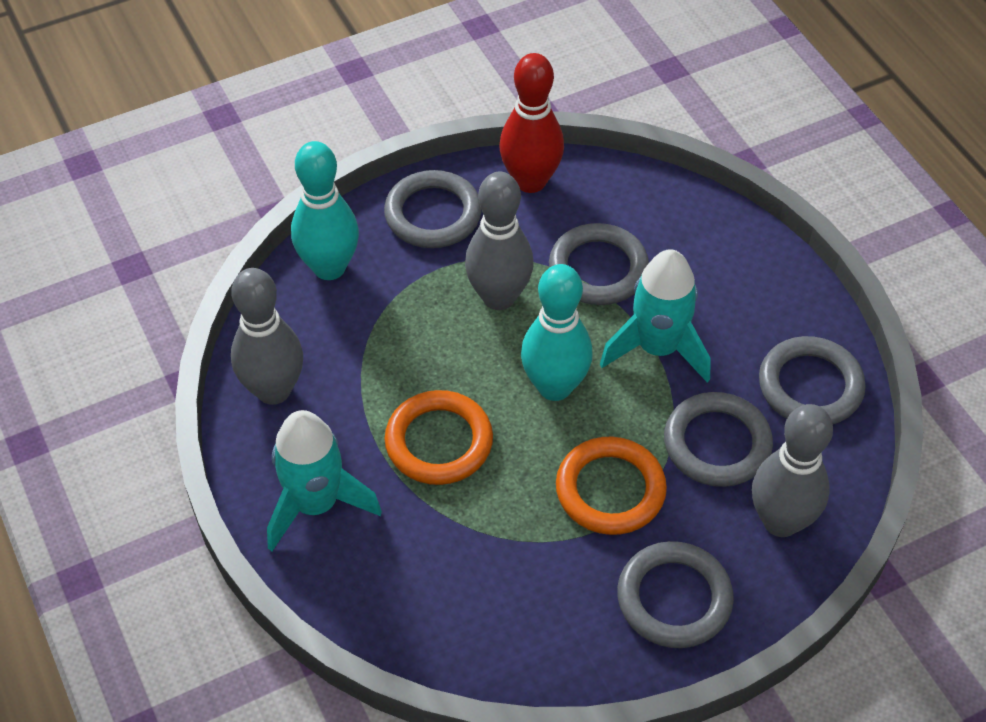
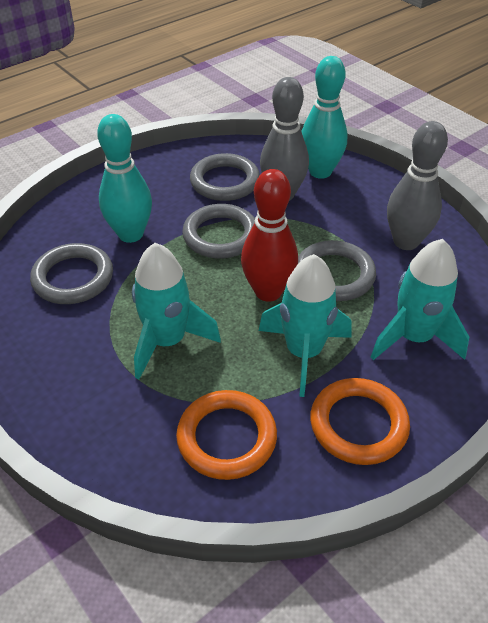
grey bowling pin: [231,268,303,405] [465,172,534,310] [752,404,833,537] = 3 -> [260,77,309,201] [387,121,448,250] = 2
grey ring: [384,170,482,248] [549,223,649,305] [617,541,734,648] [664,392,773,487] [759,336,866,424] = 5 -> [30,243,113,304] [182,204,255,259] [190,153,260,201] [298,240,376,301] = 4
turquoise rocket: [267,410,382,551] [600,249,710,382] = 2 -> [132,243,221,379] [259,254,352,397] [371,239,469,360] = 3

